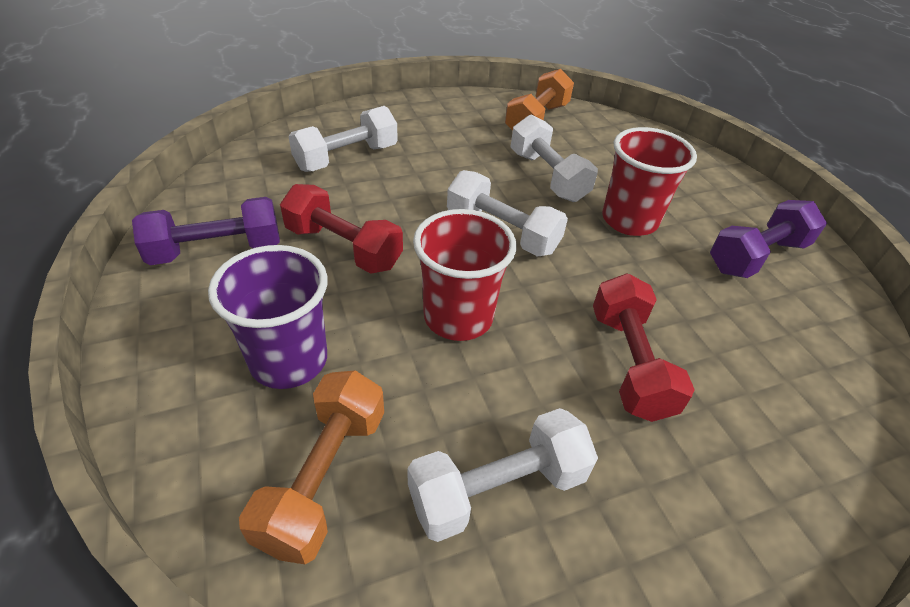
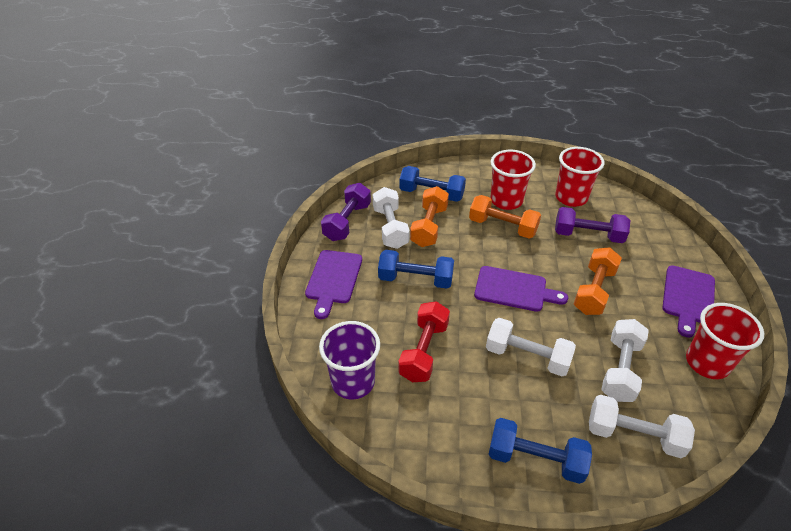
blue dumbbell: none = 0 -> [378,250,454,289] [399,166,466,202] [488,418,592,484] = 3
orange dumbbell: [239,370,384,564] [505,69,574,131] = 2 -> [410,186,449,247] [469,195,541,239] [574,247,622,315] = 3
purple cutting board: none = 0 -> [305,250,362,319] [474,266,568,312] [662,265,715,338] = 3
red cup: [413,209,516,341] [602,127,697,236] = 2 -> [490,150,536,210] [555,147,604,207] [686,303,765,379] = 3
red dumbbell: [280,184,403,274] [593,273,695,422] = 2 -> [398,301,450,382] = 1

